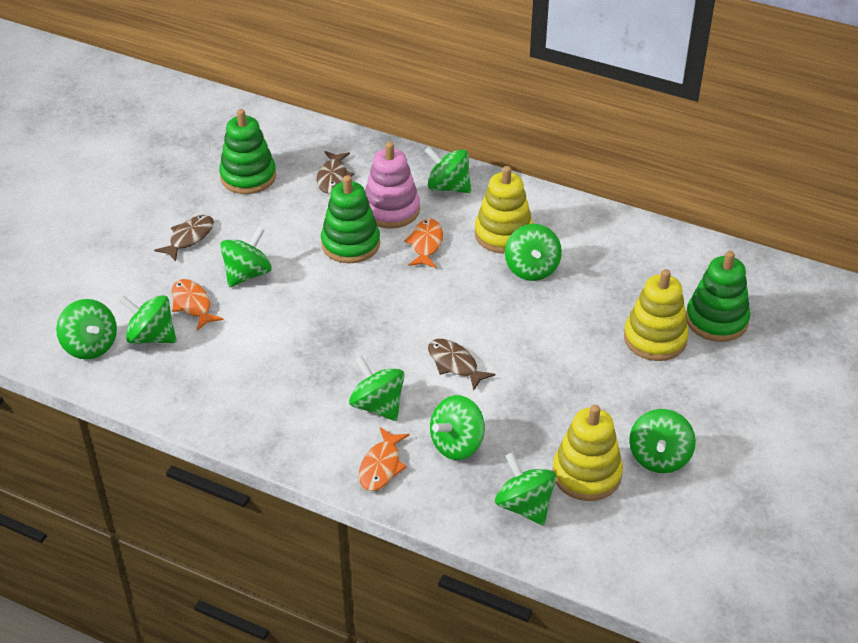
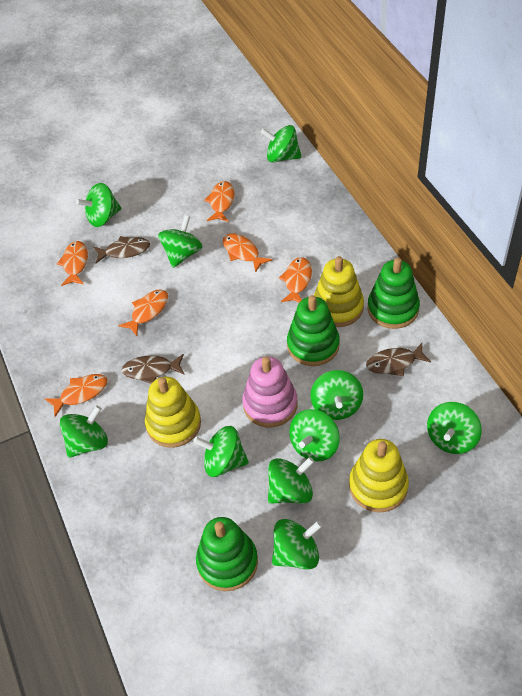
green spinning top: [56,299,117,360] [119,295,177,344] [220,227,272,287] [349,356,404,421] [424,146,471,193] [430,395,485,460] [495,452,556,526] [505,224,562,281] [629,409,696,473] = 9 -> [60,405,108,458] [76,183,121,227] [158,215,202,268] [193,426,249,477] [260,125,302,163] [268,457,314,504] [272,519,322,570] [289,409,340,462] [311,370,363,420] [427,402,482,454] = 10
orange fish: [171,279,223,331] [359,427,410,491] [404,219,443,268] = 3 -> [45,374,108,417] [57,241,88,286] [118,289,168,336] [204,181,234,222] [223,233,272,273] [279,257,312,302] = 6

